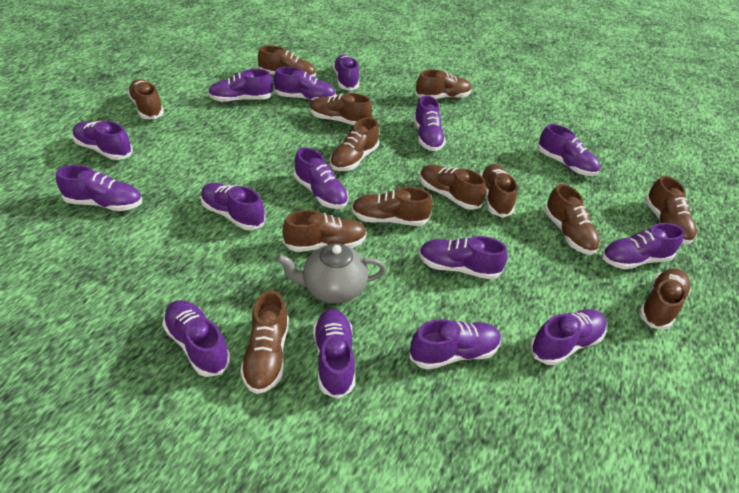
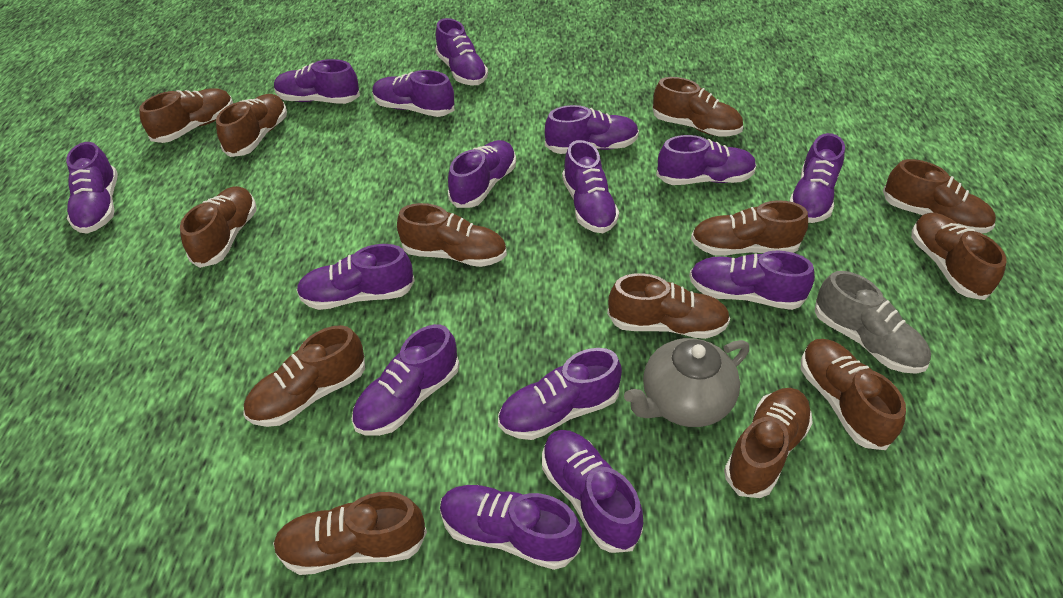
grey shoe: none = 0 -> [815,271,931,374] = 1

